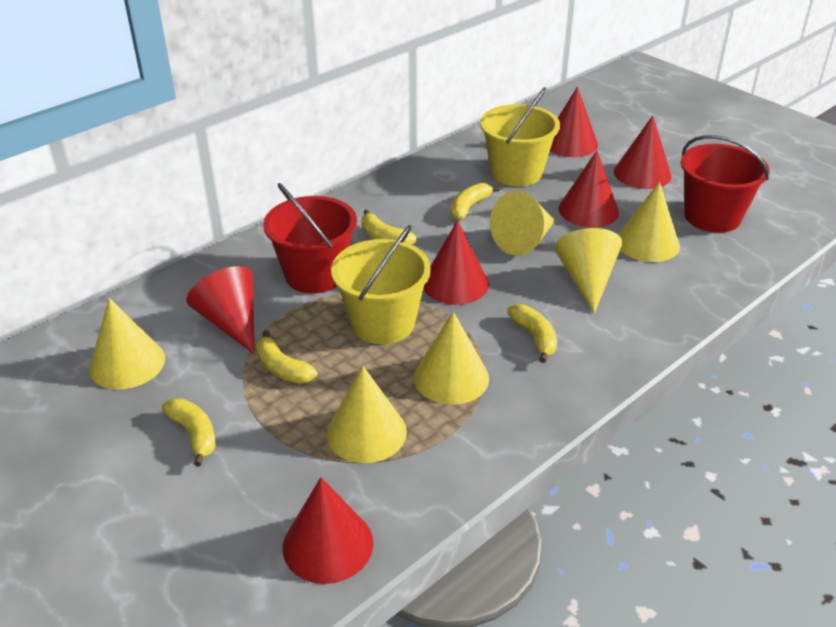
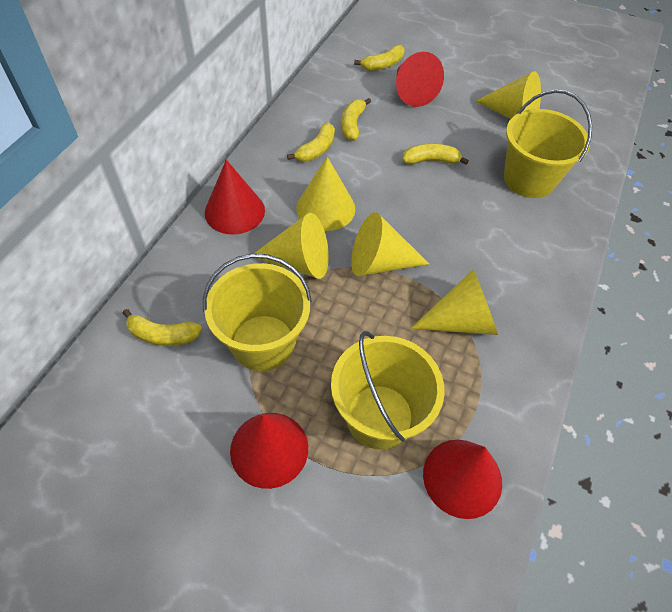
red bucket: [263,183,357,294] [681,135,769,233] = 2 -> none = 0
red cone: [187,266,254,354] [283,477,373,584] [423,220,489,305] [550,87,598,157] [559,151,619,227] [614,116,671,189] = 6 -> [205,160,265,235] [230,413,308,489] [396,52,444,107] [423,440,502,519] = 4
yellow bucket: [331,225,431,344] [480,87,560,186] = 2 -> [203,254,312,371] [331,331,445,450] [504,90,592,198] = 3
yellow cone: [89,298,165,389] [326,366,407,463] [414,312,489,405] [490,191,555,256] [555,228,622,314] [618,182,680,262] = 6 -> [254,213,329,279] [296,157,355,231] [351,212,429,276] [411,269,498,335] [475,71,541,119] = 5

